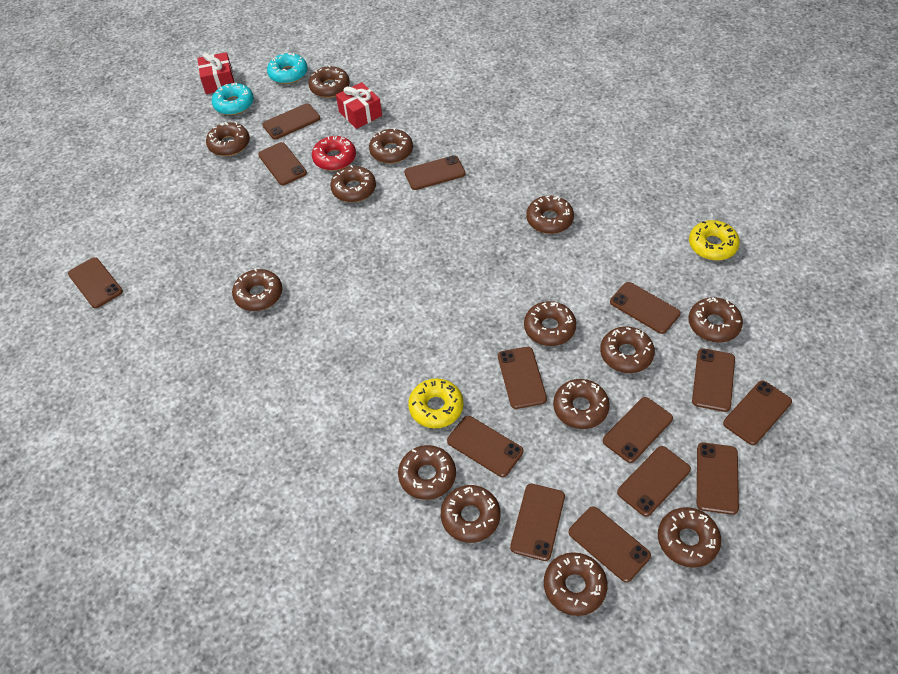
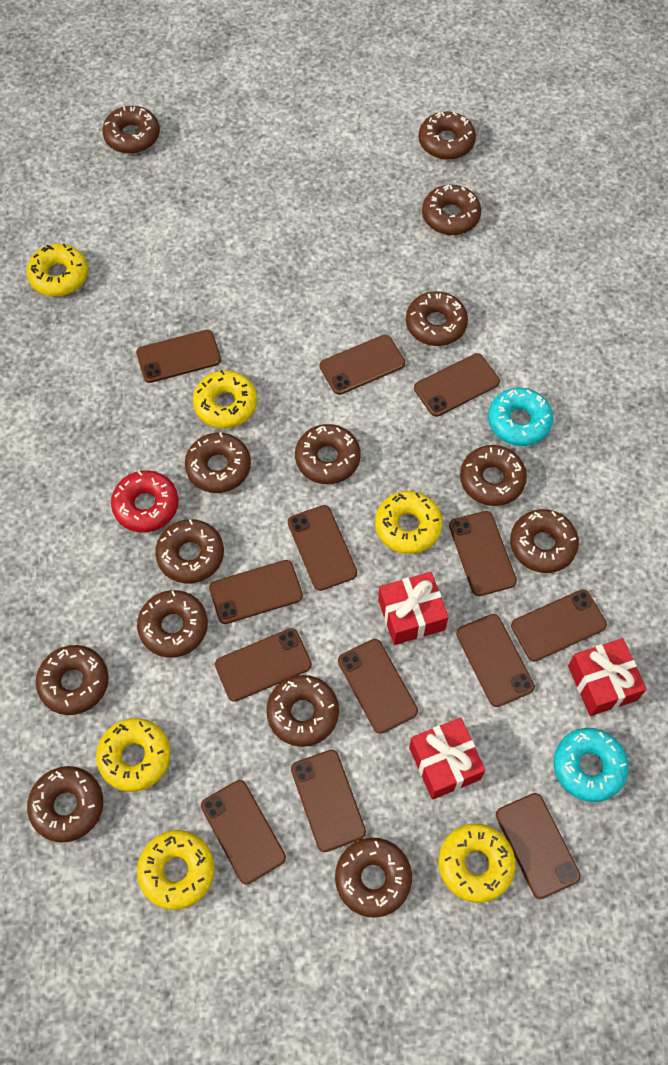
brown phone: [68,257,123,308] [258,142,307,185] [263,103,320,139] [404,155,465,190] [447,416,523,477] [498,347,547,409] [510,484,565,561] [569,506,651,583] [603,397,673,463] [610,282,681,334] [617,446,691,517] [692,348,735,412] [697,443,739,515] [723,380,792,445] = 14 -> [136,330,221,383] [201,780,286,885] [209,560,303,624] [215,628,312,702] [288,505,357,591] [291,750,366,852] [320,334,405,395] [338,639,418,734] [414,353,500,417] [449,511,517,596] [456,614,535,707] [496,793,581,899] [511,589,607,661] = 13
red gift: [197,52,234,94] [336,82,382,129] = 2 -> [378,572,449,645] [409,718,486,800] [568,638,647,716] = 3
yellow donut: [408,378,464,428] [689,220,740,261] = 2 -> [26,244,88,296] [96,718,170,792] [137,830,214,910] [193,370,257,428] [375,491,442,554] [438,824,516,903] = 6

